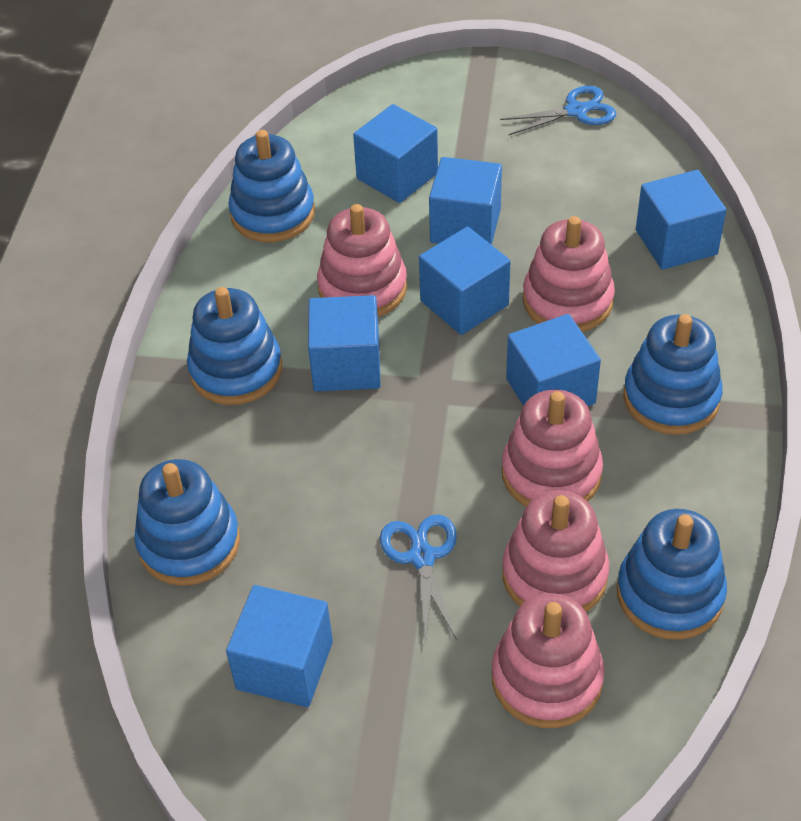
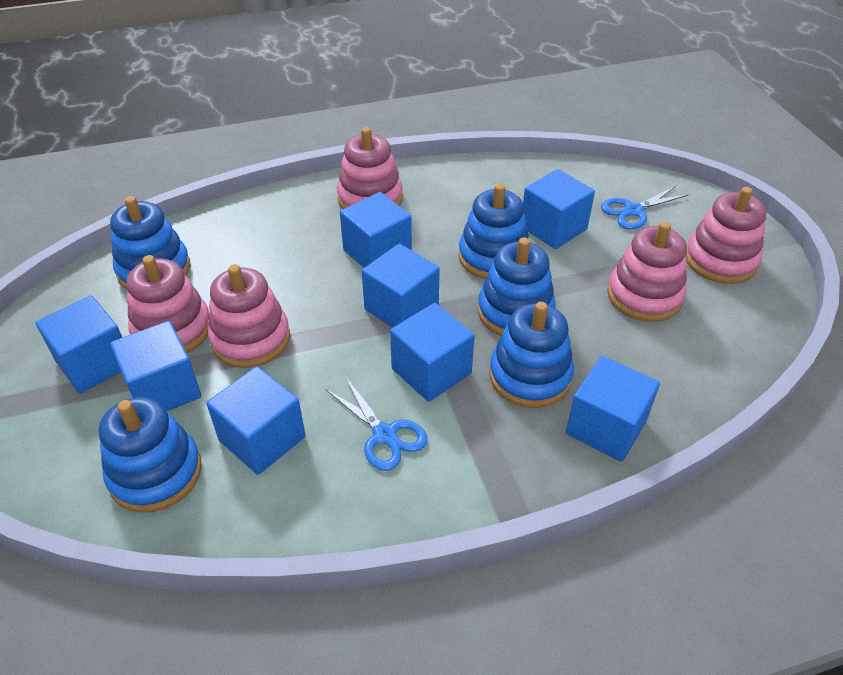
blue cube: [226,585,333,707] [308,295,381,391] [353,104,438,203] [419,227,510,335] [429,157,502,245] [506,314,601,406] [636,170,726,270] = 7 -> [35,295,122,393] [110,321,201,411] [206,366,306,475] [340,192,412,268] [362,244,440,328] [390,303,475,402] [523,169,595,249] [566,356,660,462] = 8

